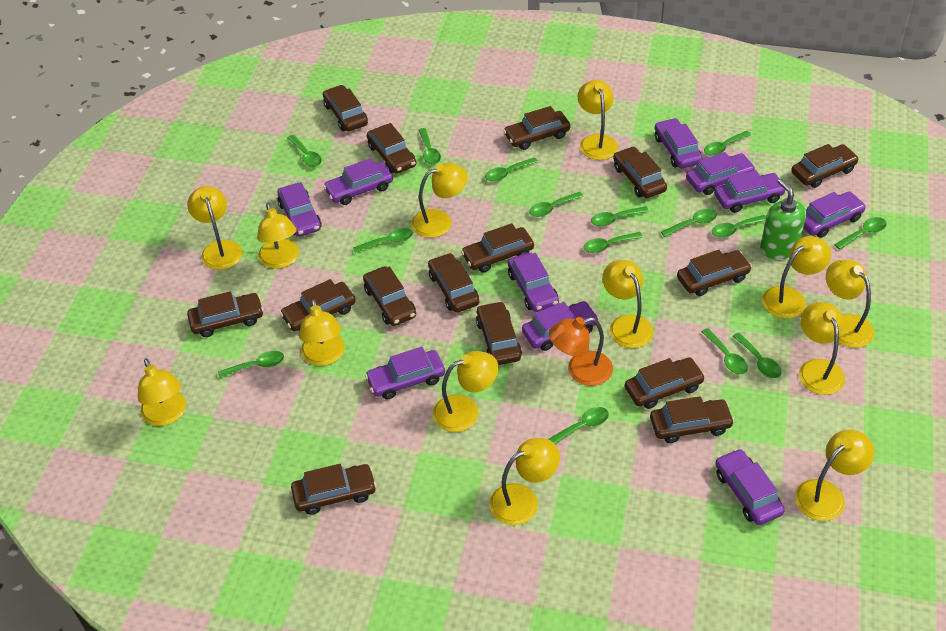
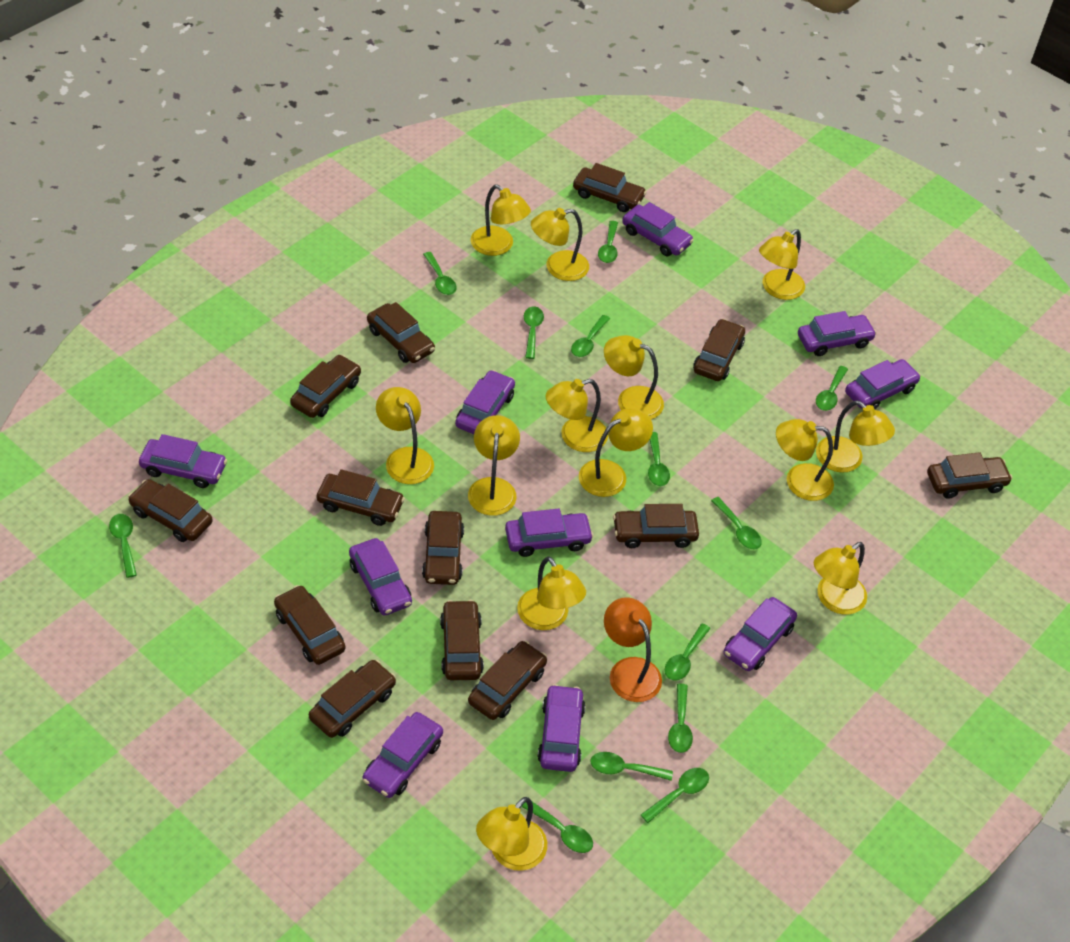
brown car: [187,291,264,337] [280,279,356,332] [291,464,377,515] [323,85,368,132] [363,266,416,326] [367,123,416,174] [428,253,479,313] [461,223,534,273] [476,301,522,365] [503,106,570,150] [613,146,667,198] [625,357,705,409] [650,396,734,443] [677,250,752,296] [791,144,859,188] = 15 -> [128,479,212,542] [274,585,345,665] [290,355,361,418] [309,660,396,738] [316,469,405,526] [367,302,435,363] [422,511,464,585] [440,600,484,680] [468,641,547,720] [573,163,647,212] [613,504,699,548] [693,319,745,381] [927,452,1012,499] = 13
green soap dispenser: [760,179,806,259] = 1 -> none = 0
green spoon: [218,351,284,378] [287,135,322,167] [353,228,413,253] [419,128,441,164] [485,157,538,182] [529,192,584,217] [548,407,609,444] [584,232,643,253] [591,206,649,227] [661,209,717,237] [701,328,748,375] [704,131,751,156] [712,215,766,238] [733,333,781,379] [834,217,887,250] = 15 -> [109,514,137,578] [423,252,457,295] [521,802,593,853] [524,306,544,359] [571,315,610,357] [590,752,673,781] [598,221,618,263] [641,768,709,823] [648,432,670,486] [665,623,711,680] [668,684,693,753] [711,497,762,550] [816,366,848,411] = 13

